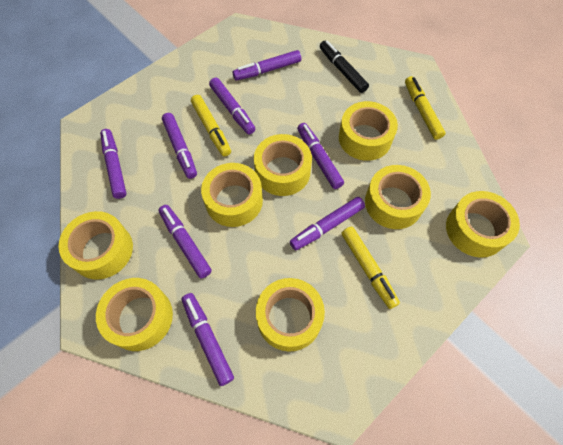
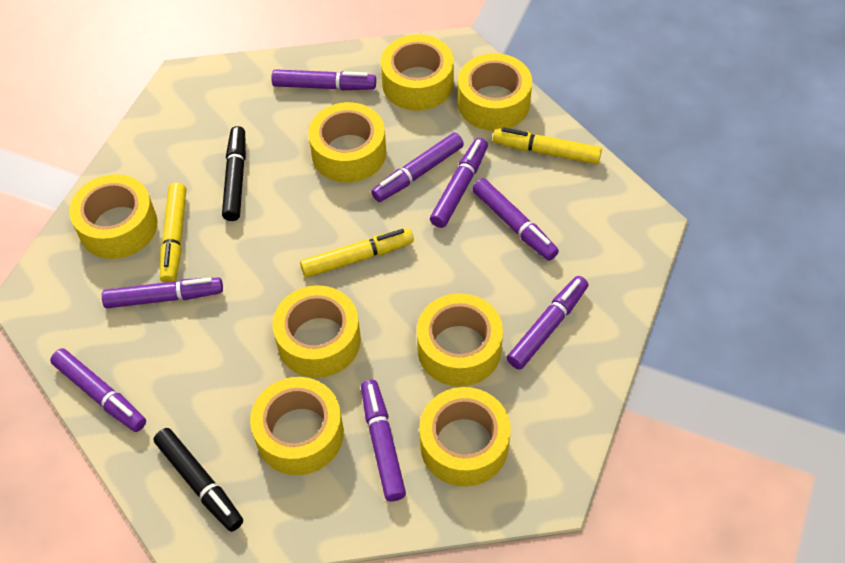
black marker: [320,41,369,93] = 1 -> [154,428,243,532] [222,126,246,221] = 2

